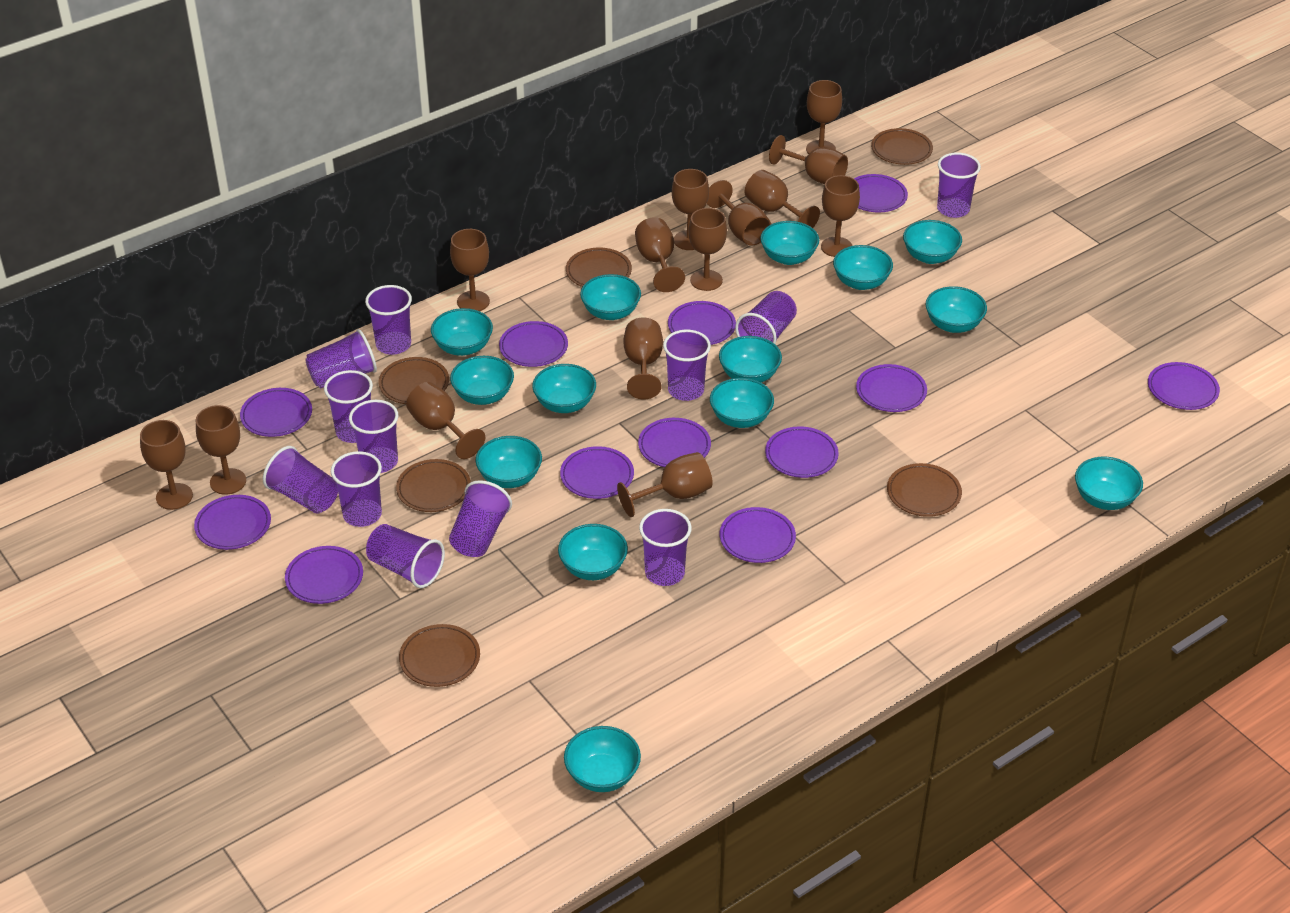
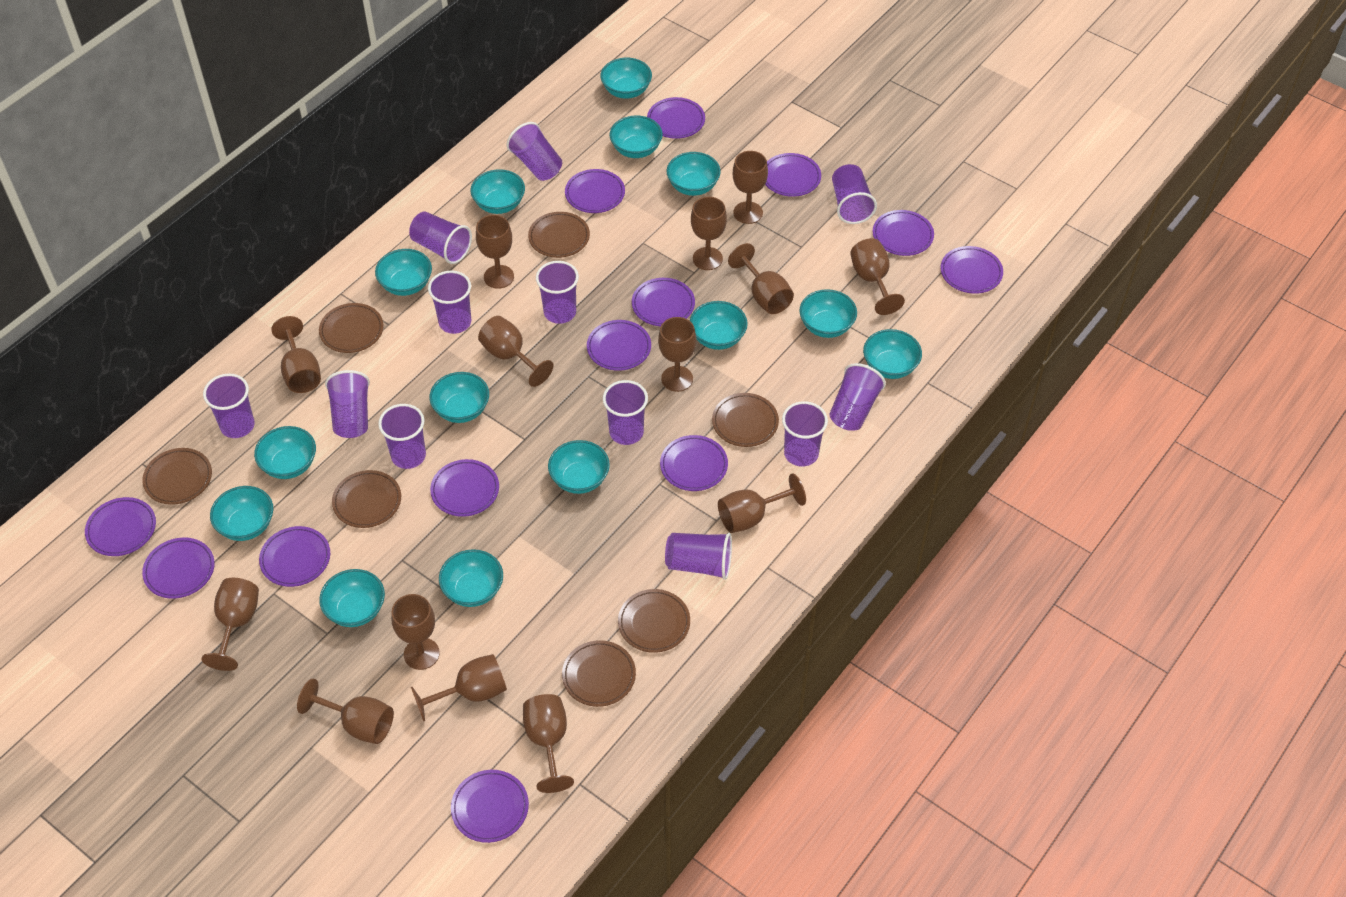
brown plate: [379,357,449,404] [396,459,471,512] [399,624,480,687] [566,248,632,287] [871,128,933,165] [887,463,962,517] = 6 -> [142,448,212,505] [319,303,383,353] [332,470,401,528] [528,212,590,258] [562,640,636,707] [618,589,690,653] [712,393,779,447] = 7
purple plate: [194,495,271,550] [240,388,312,437] [285,546,363,604] [499,321,568,367] [560,446,634,499] [638,418,711,467] [668,301,736,345] [720,507,796,563] [765,426,839,478] [854,174,908,212] [856,364,927,412] [1148,362,1220,410] = 12 -> [85,497,156,556] [142,537,215,599] [259,526,330,587] [430,459,499,517] [451,770,529,843] [565,169,625,213] [587,320,651,371] [632,278,695,326] [647,97,705,139] [660,435,728,491] [765,153,821,197] [872,210,934,256] [940,246,1003,294] = 13

